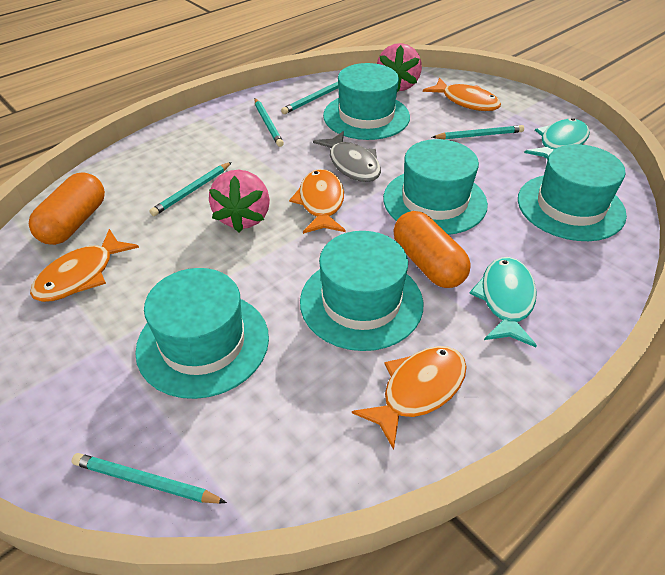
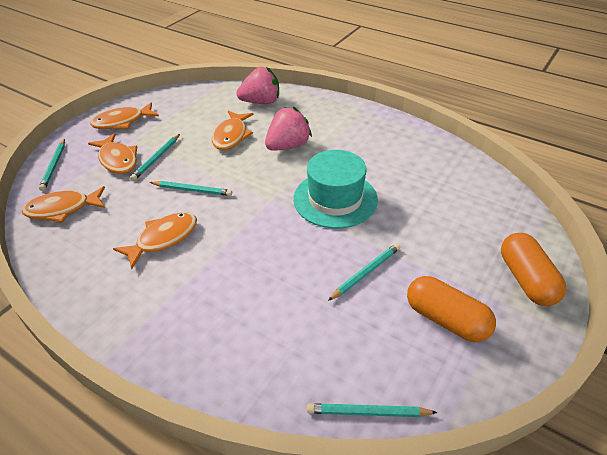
grey fish: [313,131,381,182] = 1 -> none = 0
orange fish: [30,229,139,302] [289,169,346,234] [352,346,467,450] [423,78,501,111] = 4 -> [22,186,105,223] [88,133,137,174] [90,102,159,129] [113,212,197,269] [212,111,253,150] = 5
turquoise fish: [469,257,537,347] [524,118,590,159] = 2 -> none = 0
turquoise hat: [135,268,269,399] [300,231,423,351] [323,63,410,140] [383,139,488,235] [518,144,627,241] = 5 -> [293,150,378,229] = 1

